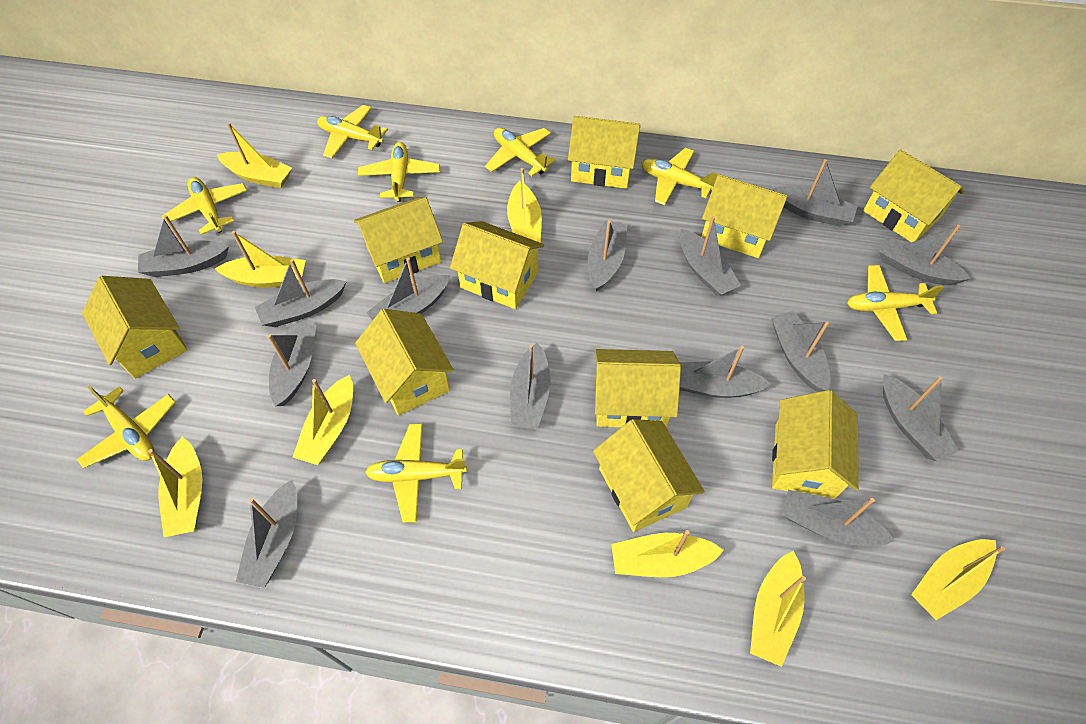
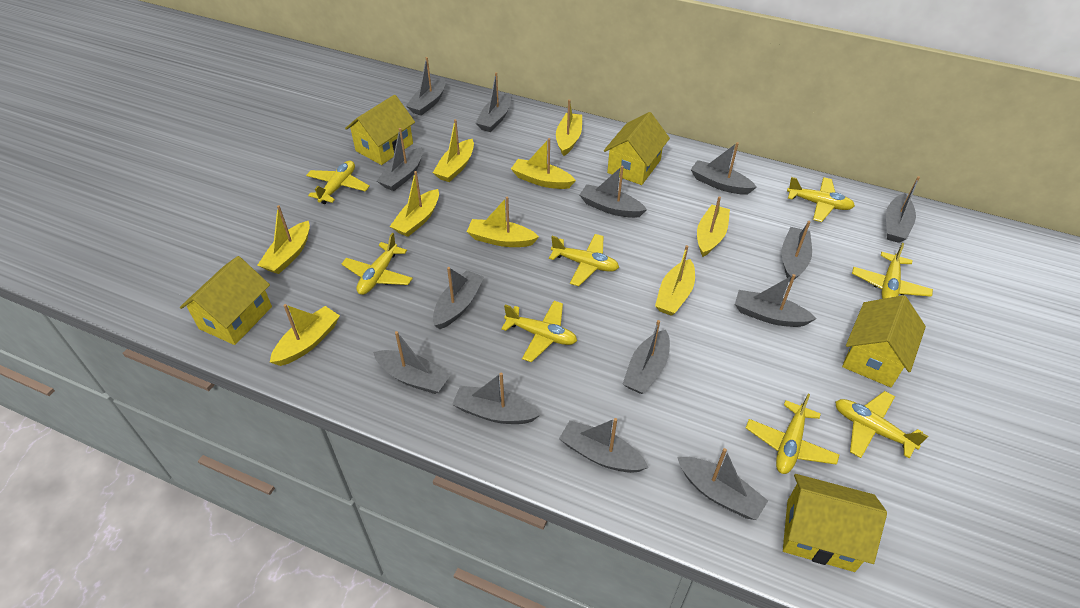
yellow boat: [148,437,202,537] [215,231,306,288] [217,123,292,188] [292,375,353,465] [507,168,542,243] [611,530,724,577] [750,550,806,667] [911,539,1005,620] = 8 -> [257,205,310,274] [270,304,340,366] [390,171,439,237] [433,119,474,182] [467,197,539,247] [511,138,576,189] [556,99,582,156] [655,245,695,316] [697,196,730,257] = 9
yellow house: [82,276,188,379] [354,197,443,283] [355,309,454,415] [450,221,544,309] [568,116,640,189] [593,419,705,532] [594,349,681,428] [701,174,788,258] [772,390,859,499] [863,149,964,243] = 10 -> [180,256,272,345] [345,95,415,165] [604,112,670,185] [783,474,887,572] [842,295,926,387] = 5

